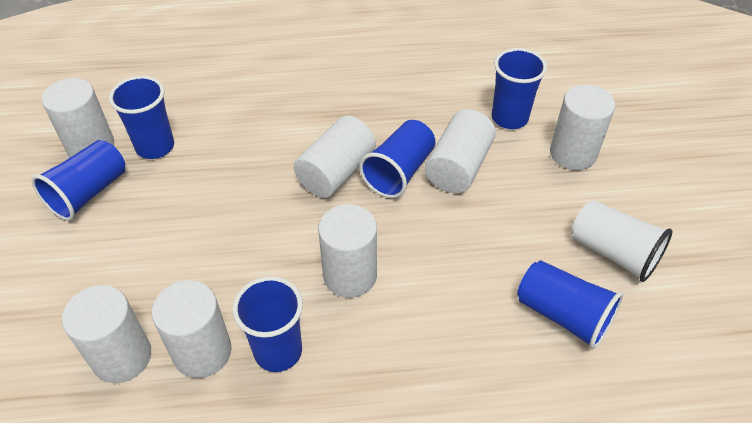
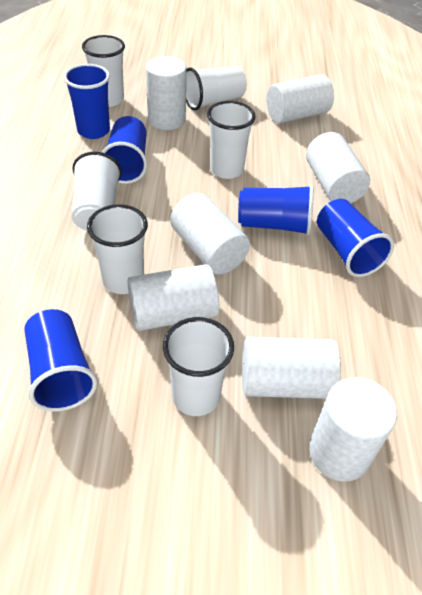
blue cup: [32,140,125,221] [109,76,174,159] [233,276,303,372] [359,120,436,198] [492,48,547,129] [517,260,623,349] = 6 -> [25,309,98,412] [63,64,110,139] [102,116,147,184] [238,185,314,236] [317,199,394,277] = 5
white cup: [572,200,673,282] = 1 -> [72,152,122,231] [82,35,125,107] [87,204,148,294] [163,317,234,416] [186,66,247,110] [207,101,256,179] = 6

